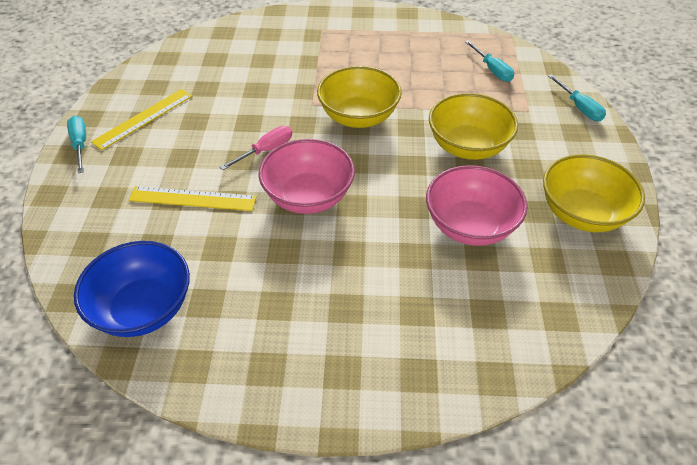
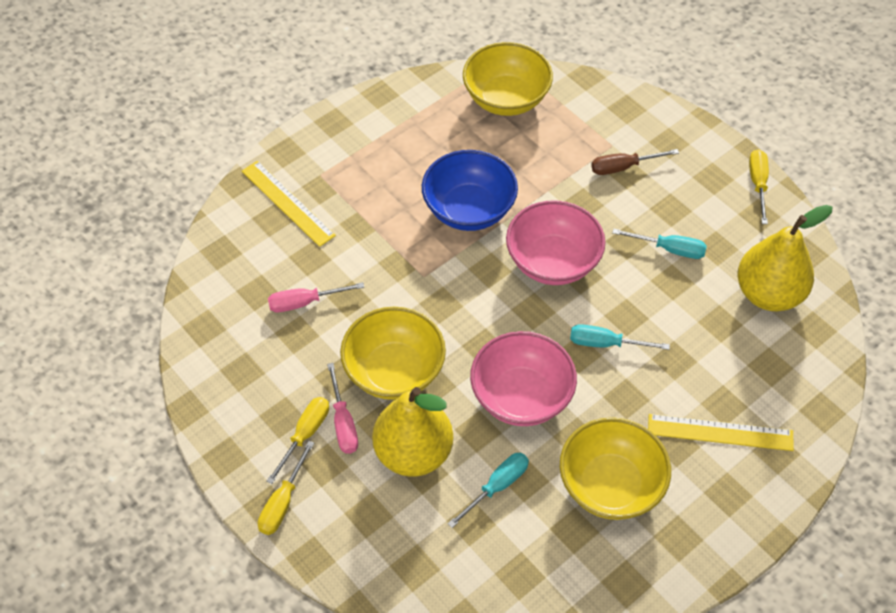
brown screwdriver: none = 0 -> [591,149,679,175] = 1
pink screwdriver: [220,126,292,170] = 1 -> [268,282,364,312] [327,363,358,454] = 2
yellow pear: none = 0 -> [372,387,453,477] [738,205,833,311] = 2
yellow screwdriver: none = 0 -> [258,441,314,535] [266,397,329,484] [749,149,769,224] = 3

